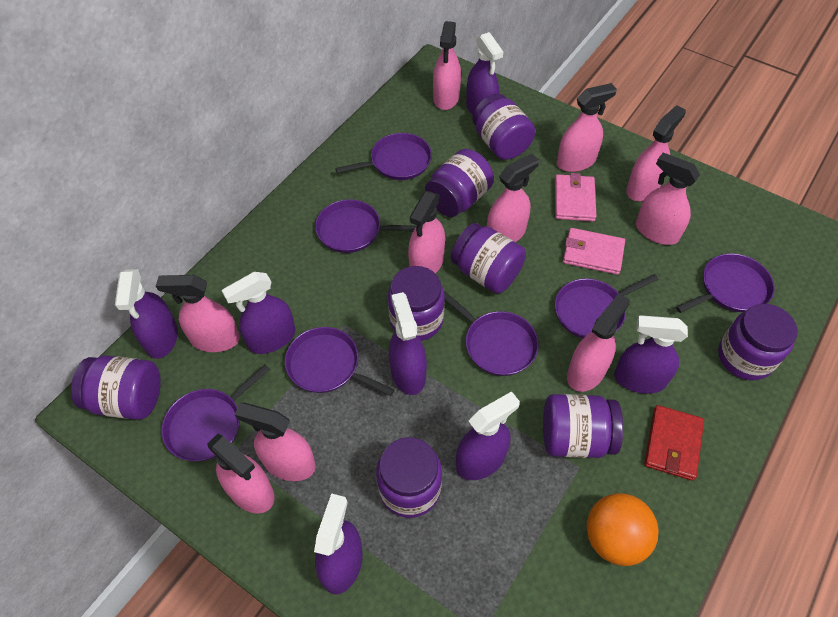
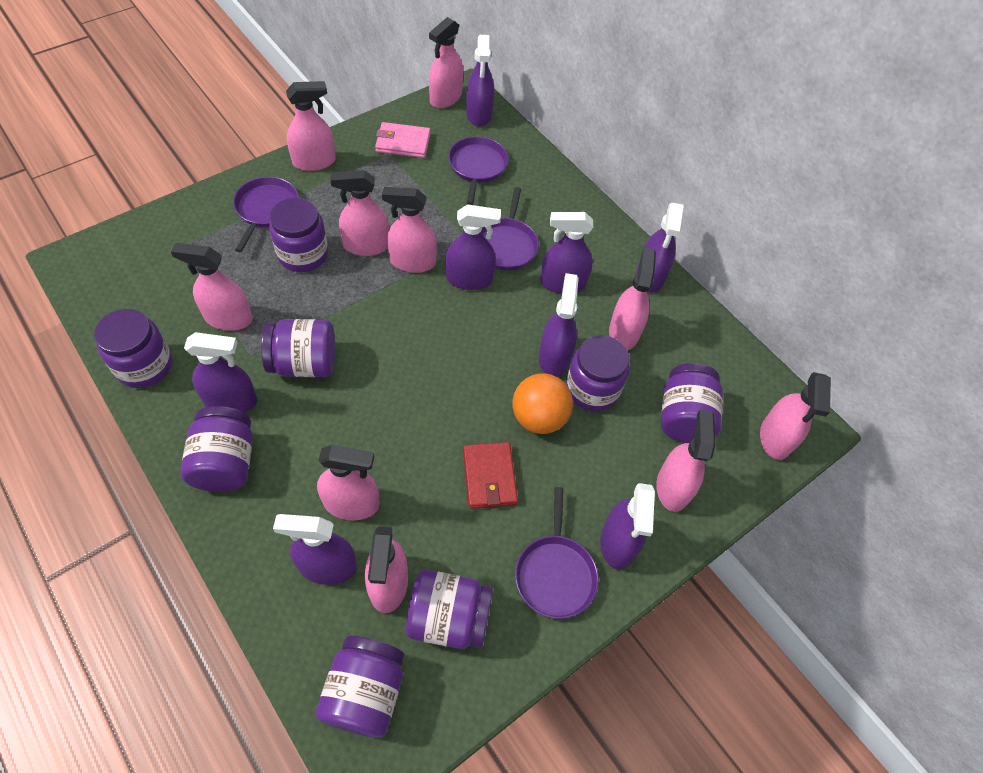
pink wallet: [555,173,597,222] [563,228,625,275] = 2 -> [375,122,431,158] = 1
purple pan: [162,364,270,461] [285,327,395,396] [315,199,416,253] [335,133,432,180] [444,291,539,376] [555,274,659,338] [676,253,775,313] = 7 -> [233,177,299,252] [448,136,508,205] [482,187,539,270] [515,487,599,619] = 4
purple spray bottle: [115,269,178,359] [222,272,295,354] [314,493,363,594] [389,292,427,395] [456,391,520,480] [466,32,503,115] [614,315,688,394] = 7 -> [184,332,257,413] [273,514,357,585] [446,204,501,290] [466,35,494,127] [539,273,579,377] [540,212,593,294] [600,483,655,569] [636,203,684,293] = 8

